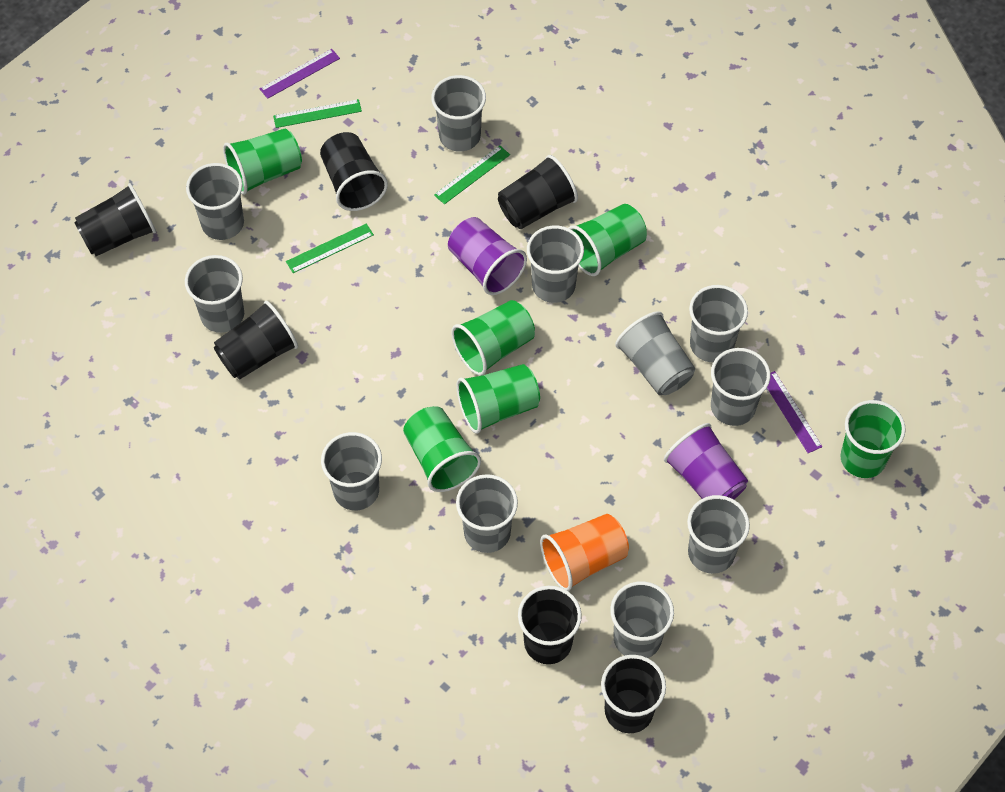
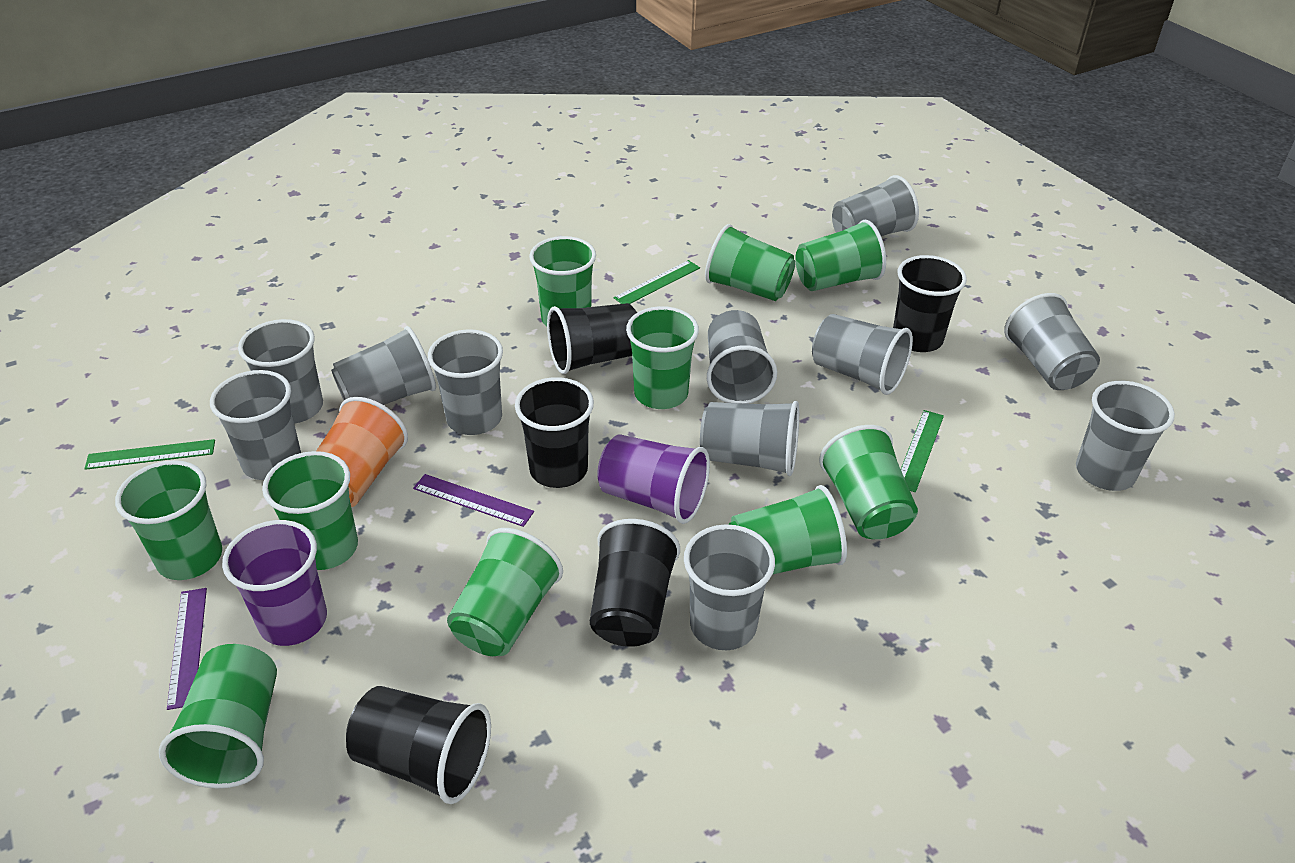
black cup: [74,183,156,256] [214,301,298,380] [320,132,388,211] [498,155,578,229] [518,586,582,664] [601,655,666,733] = 6 -> [346,686,491,804] [515,377,594,488] [547,303,637,374] [590,519,680,647] [893,255,967,352] = 5
green cup: [223,128,302,195] [403,406,481,492] [451,300,535,376] [456,364,540,434] [568,204,647,276] [841,400,906,478] = 6 -> [115,460,222,580] [159,644,277,788] [262,451,358,570] [447,528,563,656] [529,236,596,326] [626,306,699,409] [705,224,795,301] [729,485,847,574] [795,220,886,291] [819,425,918,539] = 10

